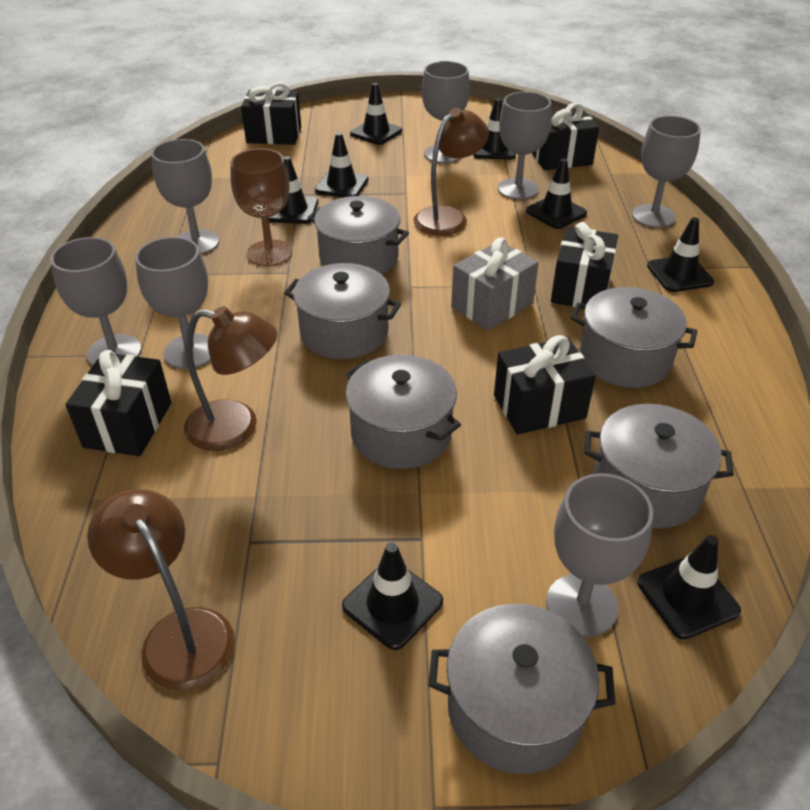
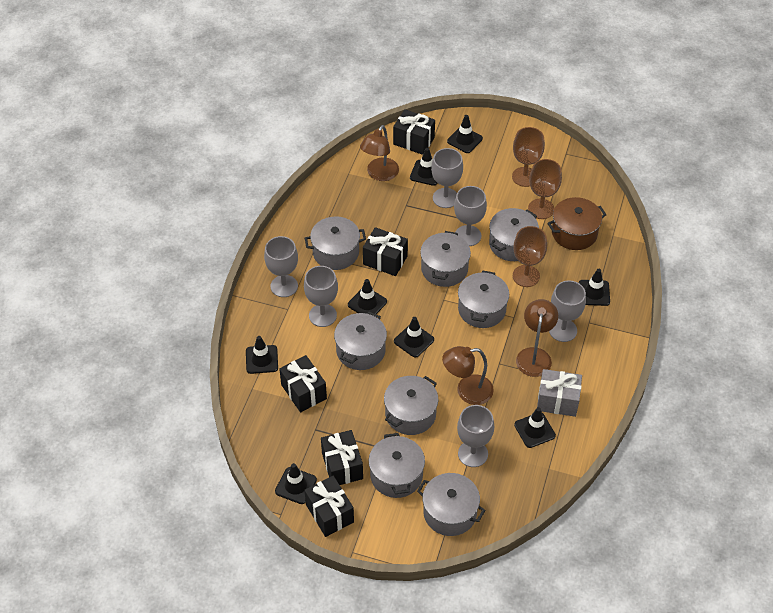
brown goblet: [230,148,292,266] = 1 -> [512,127,545,187] [513,226,547,287] [528,159,562,219] = 3
brown pot: none = 0 -> [547,197,606,250] = 1
grey goblet: [50,237,141,366] [135,237,211,369] [151,139,219,254] [422,61,470,164] [498,92,551,200] [546,473,653,637] [632,116,701,228] = 7 -> [264,236,298,297] [304,266,338,327] [431,148,463,208] [454,186,487,246] [457,405,494,467] [549,280,586,342] = 6
grey pot: [284,263,401,359] [308,196,409,274] [345,355,461,469] [429,604,616,774] [571,287,697,388] [584,404,734,528] = 6 -> [305,216,366,270] [334,312,387,370] [369,433,425,498] [384,376,438,435] [417,473,486,536] [420,231,471,287] [458,270,509,328] [489,208,539,261] = 8

